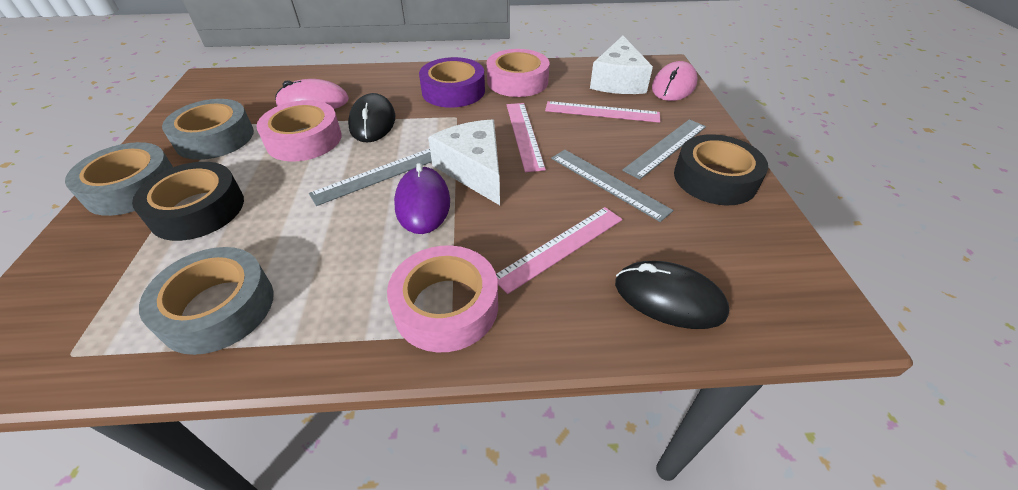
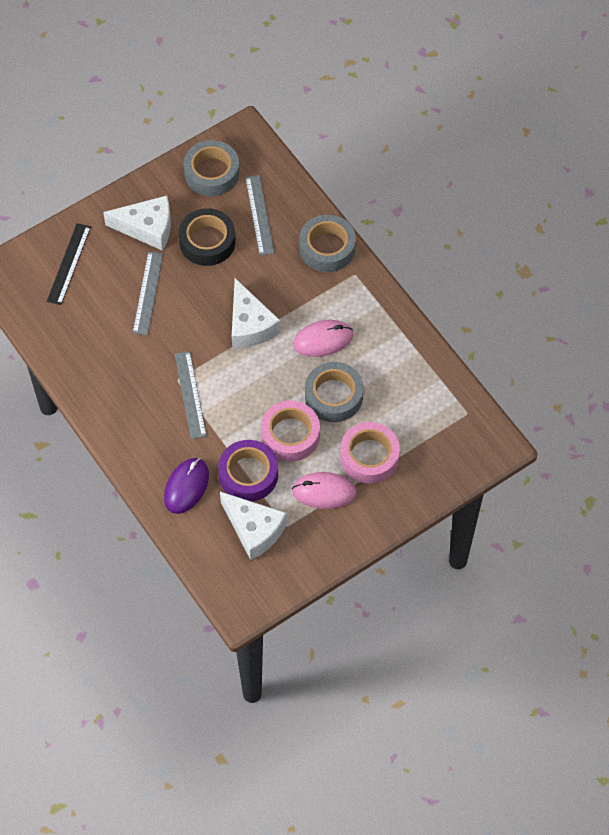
black mouse: [348,93,395,142] [615,261,729,329] = 2 -> none = 0
black ruler: none = 0 -> [47,223,91,305] = 1
black tape: [132,162,244,241] [674,134,768,205] = 2 -> [179,208,235,266] = 1
pink ruler: [496,207,622,294] [507,103,546,172] [545,101,660,123] = 3 -> none = 0
pink tape: [257,100,342,162] [387,245,498,352] [487,49,549,97] = 3 -> [261,400,320,462] [340,422,400,483] = 2
white cheese: [428,119,500,205] [590,36,653,94] = 2 -> [103,196,171,251] [220,492,287,560] [232,278,281,348] = 3

